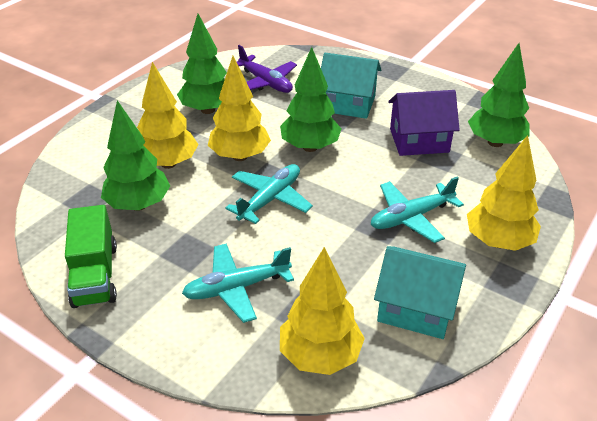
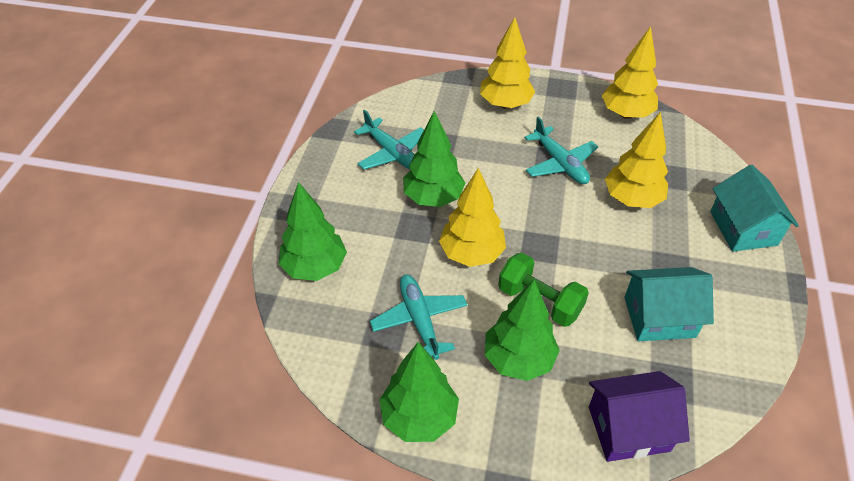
green dumbbell: none = 0 -> [498,253,589,327] = 1
green truck: [65,205,117,308] = 1 -> none = 0
purple plane: [237,45,297,93] = 1 -> none = 0

